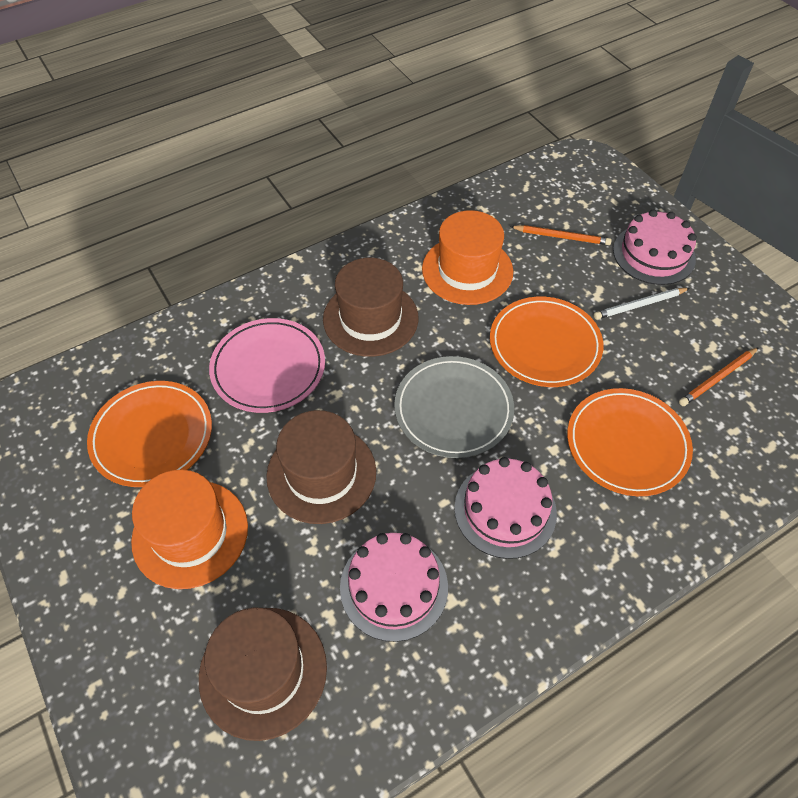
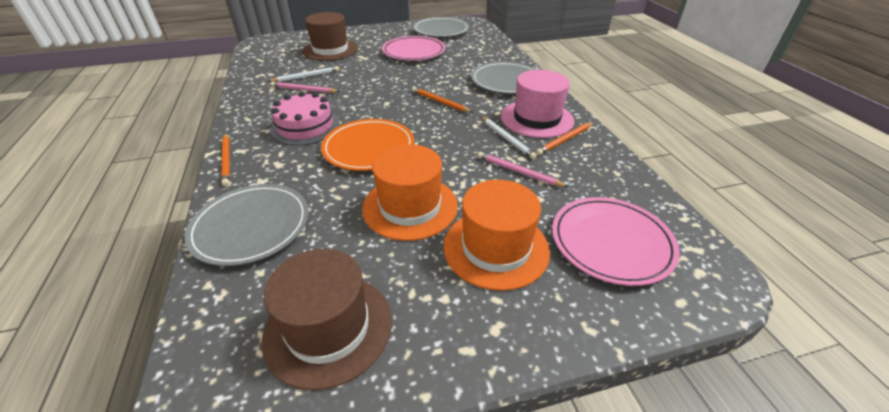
brown hat: [199,607,327,741] [266,410,376,524] [323,258,418,357] = 3 -> [261,249,392,390] [302,12,358,61] = 2
grey plate: [394,356,514,458] = 1 -> [185,184,309,266] [413,17,470,37] [471,62,537,94] = 3
orange pencil: [510,225,612,245] [679,347,759,406] = 2 -> [221,133,230,186] [412,87,473,113] [536,122,594,155] = 3
orange plate: [87,381,212,487] [490,297,603,387] [567,388,693,496] = 3 -> [321,119,414,171] = 1
pink cake: [340,533,448,642] [454,457,557,559] [613,209,697,285] = 3 -> [270,91,340,146] = 1
pink hat: none = 0 -> [501,70,574,138] = 1
pink pencil: none = 0 -> [271,82,340,93] [477,152,568,187] = 2
pink plate: [209,318,325,413] = 1 -> [382,36,445,61] [552,197,680,286] = 2
white pencil: [594,288,690,320] = 1 -> [268,66,339,82] [481,116,537,159] = 2

